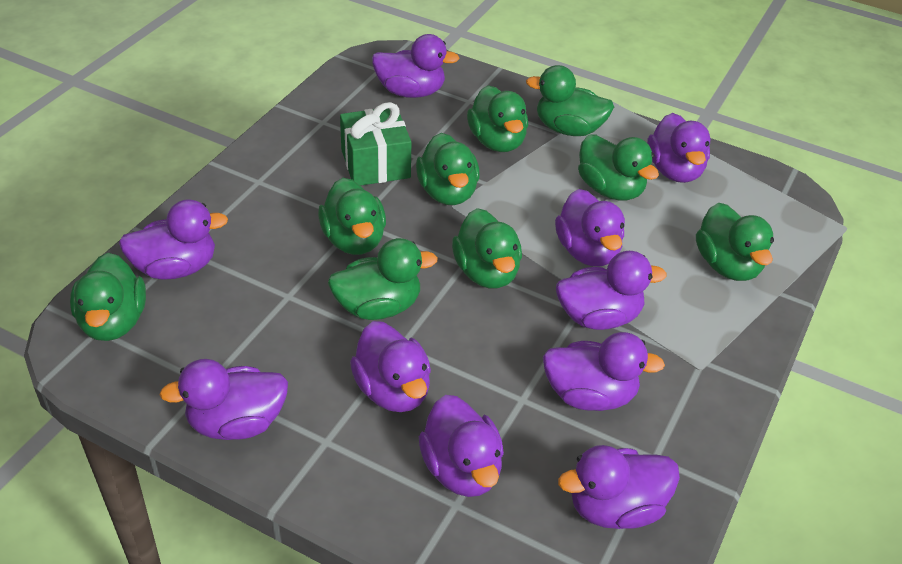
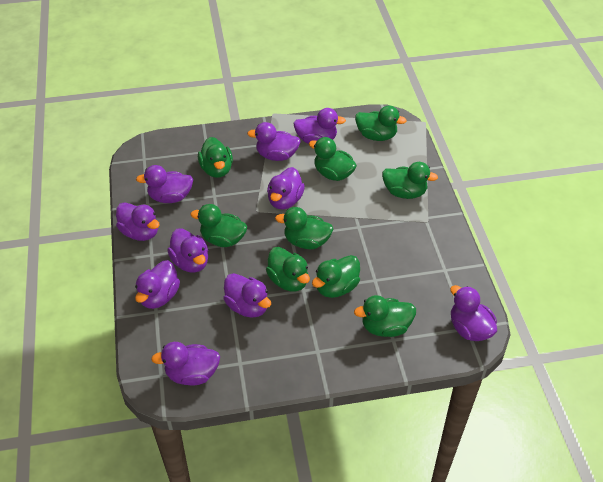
green gift: [340,102,411,186] = 1 -> none = 0

